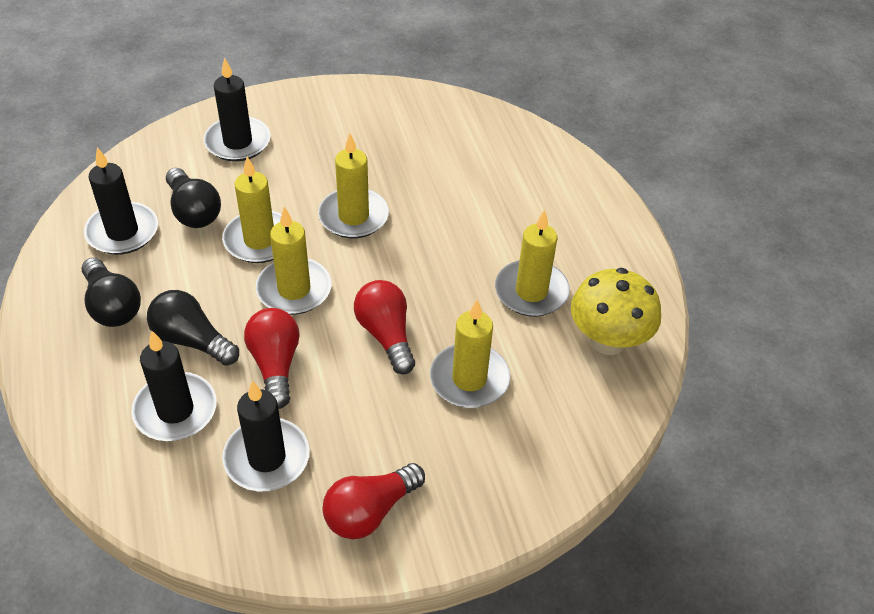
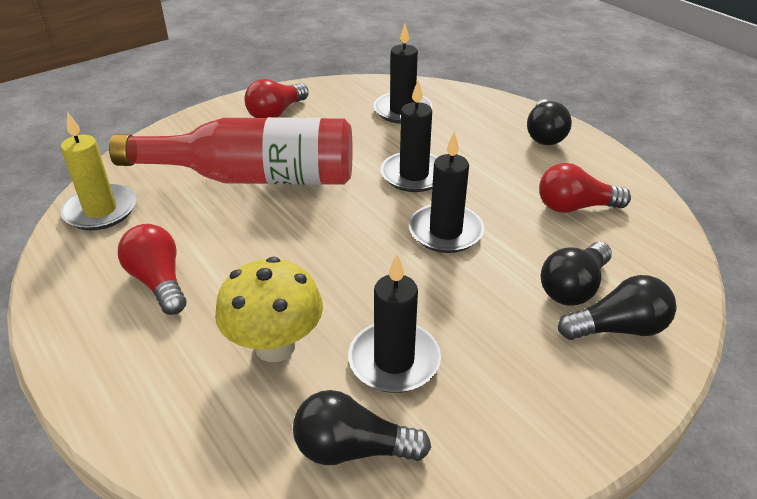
black light bulb: [81,258,141,327] [147,290,239,366] [166,168,221,228] = 3 -> [293,390,431,465] [527,99,572,145] [541,242,612,306] [558,275,676,340] = 4
red bottle: none = 0 -> [109,117,353,185] = 1
yellow candle: [222,157,282,263] [256,207,331,315] [318,133,389,238] [430,299,510,408] [495,209,570,317] = 5 -> [61,112,136,230] = 1

